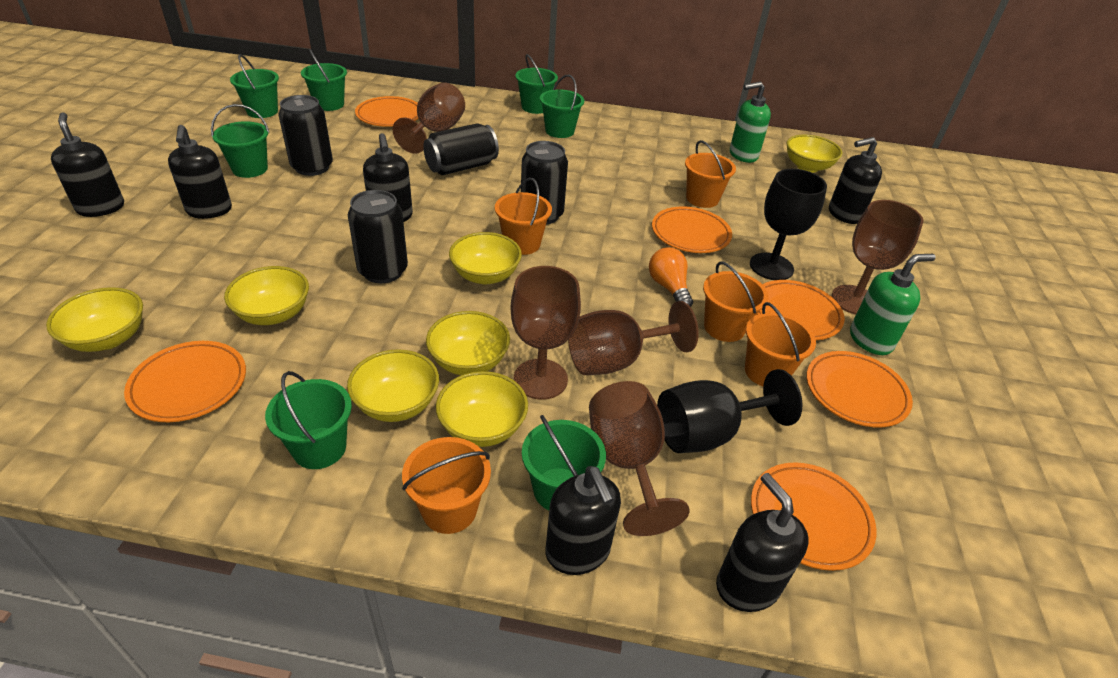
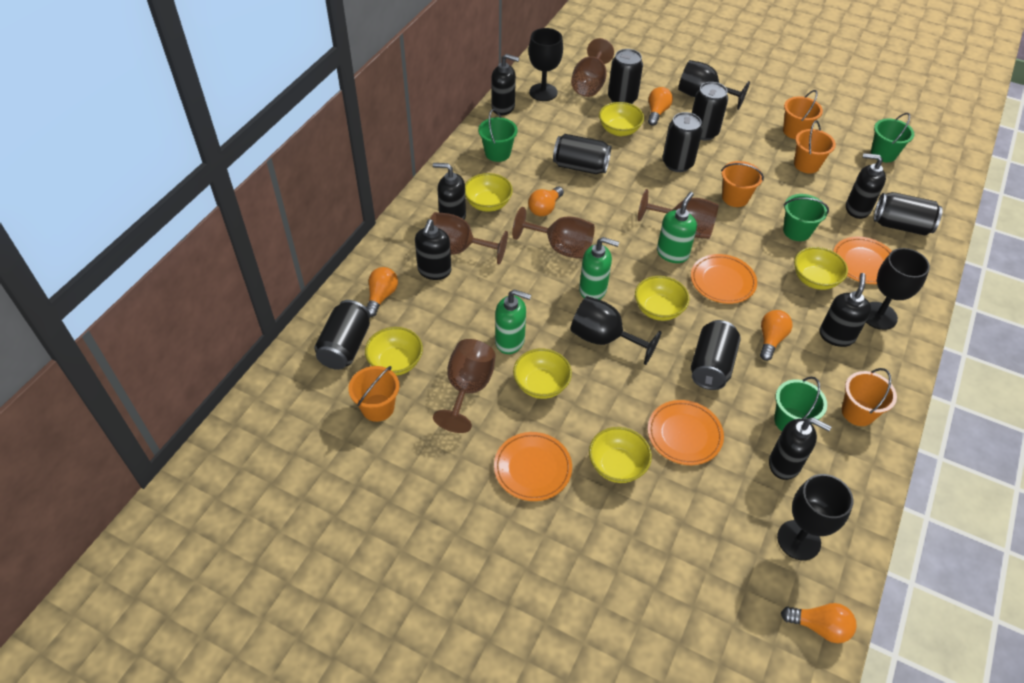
black can: [278,95,333,176] [348,190,408,283] [423,123,499,175] [521,141,568,225] = 4 -> [314,300,370,370] [553,134,611,174] [608,49,643,104] [663,112,703,172] [691,320,741,390] [692,82,728,140] [874,192,943,236] = 7
black goblet: [657,369,803,453] [750,169,827,280] = 2 -> [529,28,563,101] [570,296,662,365] [678,60,750,110] [777,474,853,560] [866,248,930,330] = 5
green bucket: [211,104,270,178] [230,54,279,118] [265,371,352,469] [301,49,347,111] [515,54,558,114] [522,415,606,510] [540,75,584,138] = 7 -> [478,109,518,162] [774,377,827,431] [783,194,829,241] [871,113,914,162] = 4
green soap dispenser: [730,82,771,163] [850,254,936,355] = 2 -> [495,289,531,354] [579,237,619,300] [657,192,697,263] = 3
orange light bulb: [649,247,693,307] = 1 -> [366,267,398,317] [528,187,564,216] [648,87,673,126] [760,310,793,361] [781,603,857,643] = 5
orange plate: [124,341,246,422] [355,96,419,127] [652,206,732,253] [751,462,877,571] [757,280,845,340] [806,351,913,428] = 6 -> [494,432,572,501] [648,400,724,465] [691,254,757,304] [833,237,892,284] = 4

